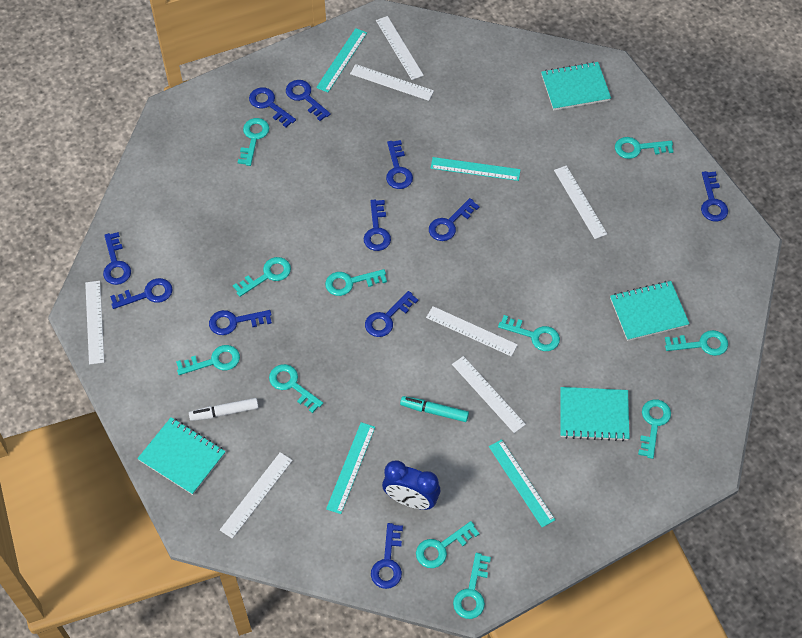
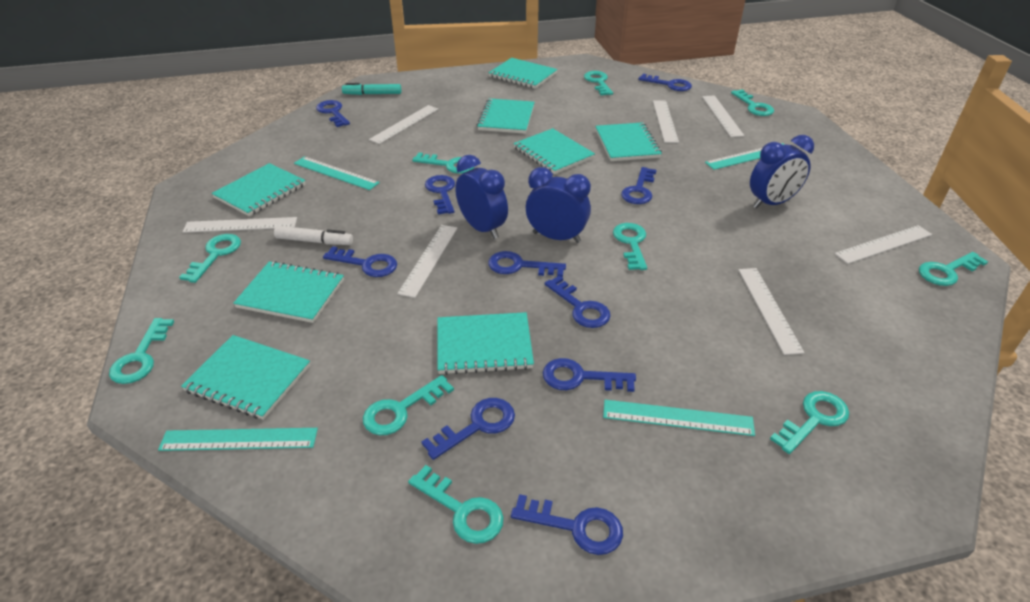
blue clock: [382,460,440,510] = 1 -> [455,155,508,239] [525,167,591,243] [750,135,814,209] = 3
blue key: [103,232,131,285] [110,278,173,309] [209,310,272,335] [249,87,296,127] [286,80,331,121] [364,200,391,251] [365,291,419,337] [371,523,403,589] [386,140,413,189] [429,198,480,241] [701,171,728,222] = 11 -> [316,100,350,127] [323,246,397,277] [421,398,515,460] [425,175,455,215] [488,251,566,277] [511,494,623,555] [543,358,636,392] [545,276,611,328] [621,167,657,204] [638,74,692,91] = 10
turquoise key: [176,345,240,375] [233,257,291,297] [238,118,269,166] [269,364,323,413] [325,269,387,296] [416,521,480,568] [453,553,491,619] [498,315,560,351] [615,137,674,159] [638,399,671,459] [665,330,728,356] = 11 -> [109,318,174,384] [179,234,241,283] [363,375,454,435] [408,465,504,544] [412,152,474,174] [584,71,613,95] [613,223,647,270] [731,89,774,116] [770,391,849,454] [919,252,988,286] = 10
turquoise notebook: [137,417,226,495] [541,62,611,110] [560,387,630,441] [610,281,690,341] = 4 -> [181,335,310,420] [212,163,306,216] [233,261,344,323] [437,312,534,375] [477,98,534,134] [489,58,558,89] [513,128,595,174] [595,122,662,161] = 8

